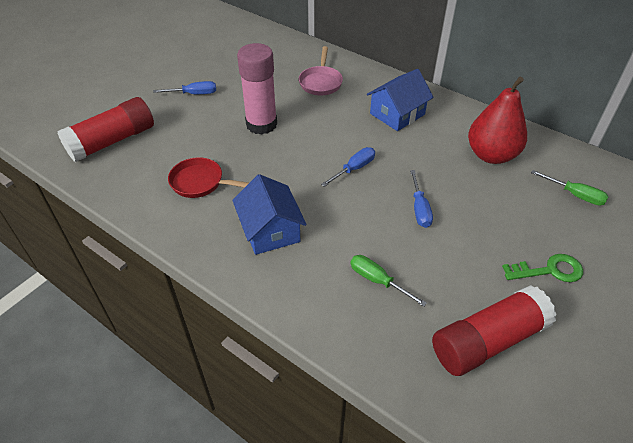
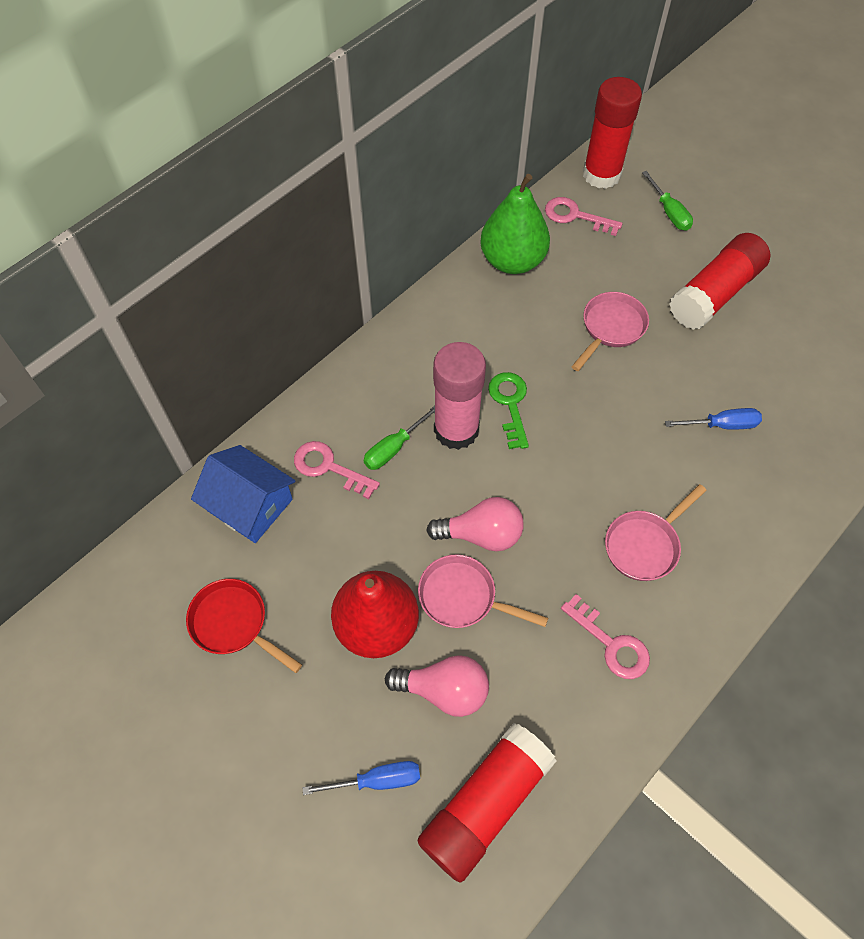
blue house: [232,174,307,255] [367,69,434,131] = 2 -> [191,445,295,543] = 1
blue screwdriver: [153,81,216,94] [321,147,375,187] [410,170,433,228] = 3 -> [302,761,420,795] [665,408,762,430] = 2
green pear: none = 0 -> [480,174,550,274] = 1
pink key: none = 0 -> [294,441,380,499] [545,197,622,236] [561,594,650,679] = 3
pink light bulb: none = 0 -> [385,655,489,717] [426,497,524,551] = 2
pink pan: [299,46,343,95] = 1 -> [418,555,548,628] [571,292,649,371] [605,484,707,581] = 3
red glue stick: [57,97,154,162] [432,285,557,376] = 2 -> [417,723,556,883] [583,77,642,189] [669,233,770,330] = 3

